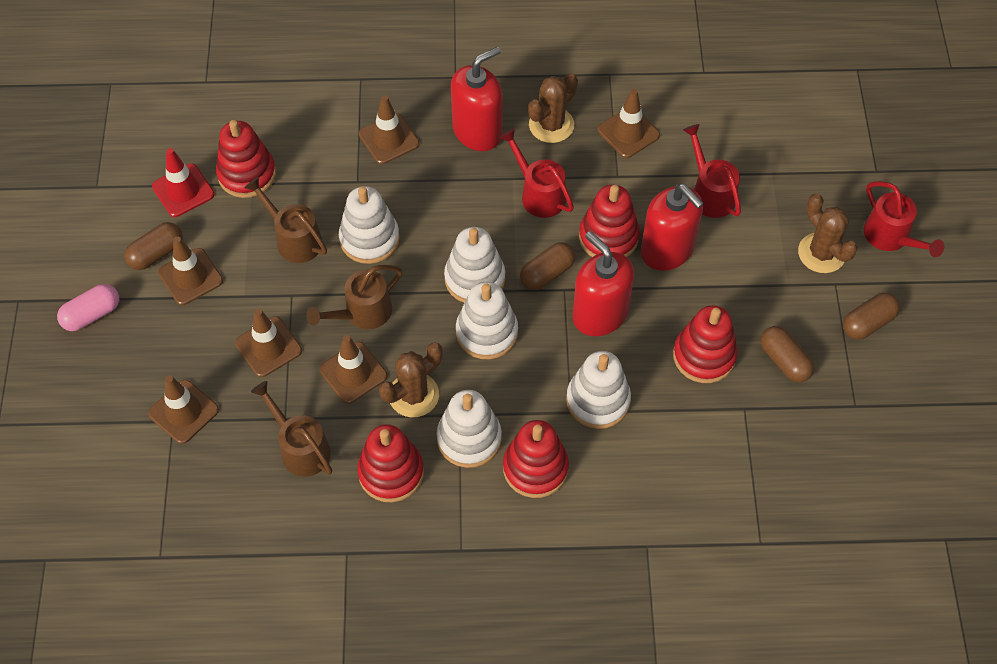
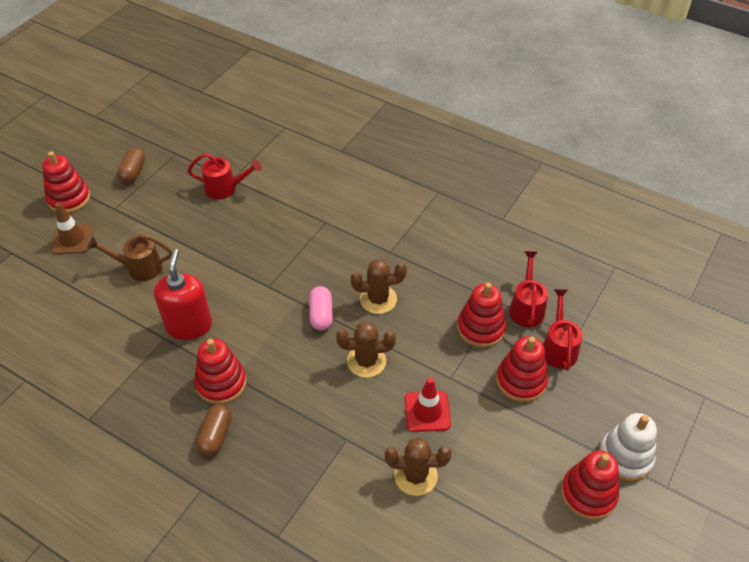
brown capsule: [124,222,183,270] [520,242,575,290] [761,326,814,382] [843,292,900,340] = 4 -> [117,148,145,183] [196,404,232,456] = 2
brown traffic cone: [148,375,219,444] [158,236,223,305] [235,309,302,377] [319,335,387,404] [359,95,420,164] [598,89,660,158] = 6 -> [51,203,93,254] = 1
brown watering can: [244,177,327,263] [251,381,332,477] [306,265,403,329] = 3 -> [87,234,172,281] = 1
red soap dispenser: [451,47,502,151] [573,231,634,336] [641,184,704,271] = 3 -> [154,249,212,340] = 1
white stacking toy: [339,186,400,264] [437,390,502,468] [444,227,505,303] [456,282,518,360] [566,351,631,429] = 5 -> [599,413,657,481] = 1

